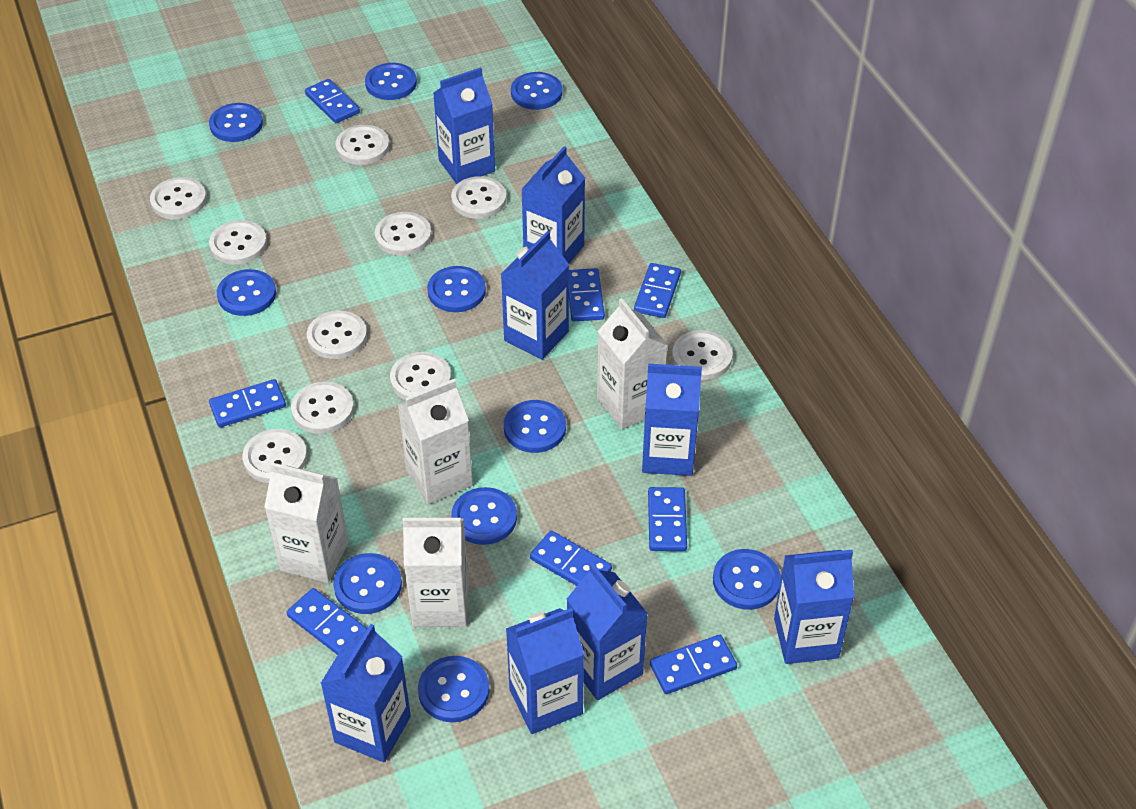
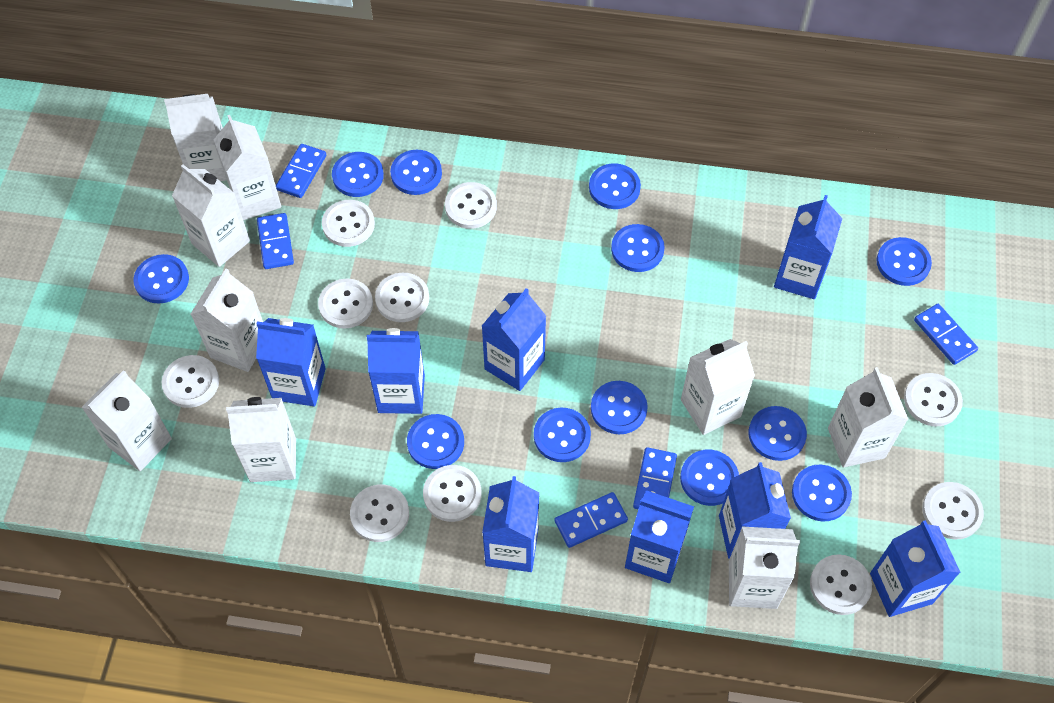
blue button: [209,103,263,142] [217,269,276,316] [333,553,402,614] [365,63,417,100] [418,656,489,722] [427,266,486,312] [451,487,517,545] [504,400,566,453] [511,72,562,110] [713,549,781,610] = 10 -> [134,254,189,304] [332,152,384,197] [390,150,442,195] [407,414,464,469] [534,408,591,462] [589,163,641,209] [591,381,648,434] [611,224,665,272] [680,450,739,506] [749,406,807,461] [792,465,852,521] [876,237,932,286] = 12
blue domino: [209,379,286,427] [287,588,367,655] [305,79,360,123] [530,531,612,586] [569,268,605,321] [634,263,681,318] [648,487,687,551] [650,635,737,694] = 8 -> [257,213,294,269] [276,144,326,198] [554,492,628,548] [633,447,677,509] [914,304,978,365] = 5
white carton: [264,462,348,583] [398,379,473,504] [402,518,469,627] [597,298,668,429] = 4 -> [81,370,172,471] [164,94,227,181] [172,164,250,267] [191,269,263,372] [214,115,281,220] [226,397,296,482] [681,339,755,435] [729,526,800,609] [828,367,909,467] = 9

